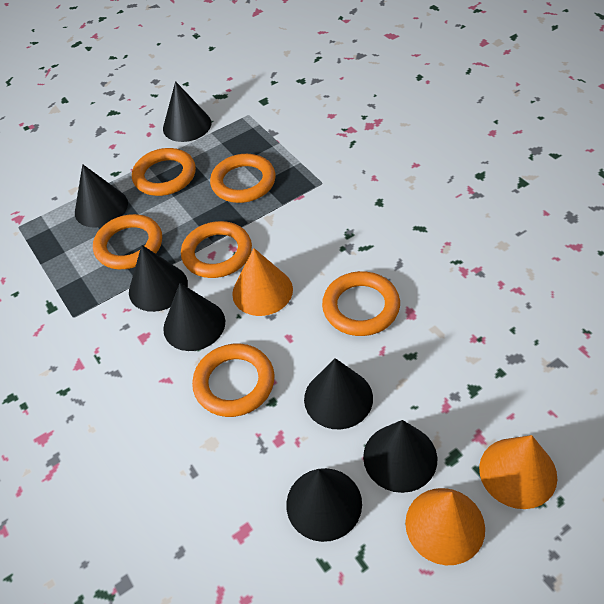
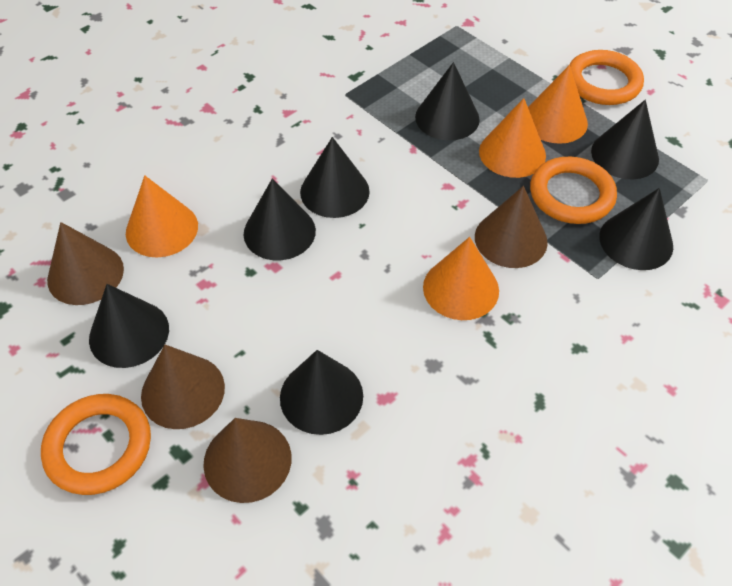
brown cone: none = 0 -> [47,222,124,305] [141,345,225,429] [203,418,292,503] [475,186,548,268] = 4
orange cone: [232,248,293,316] [405,488,485,565] [479,435,557,509] = 3 -> [126,175,198,257] [423,237,499,320] [479,98,546,178] [528,65,588,144] = 4
orange ring: [93,214,162,269] [132,148,196,196] [181,221,252,278] [192,344,275,417] [210,154,276,203] [322,271,400,336] = 6 -> [41,394,151,495] [530,157,617,224] [569,50,644,105] = 3

